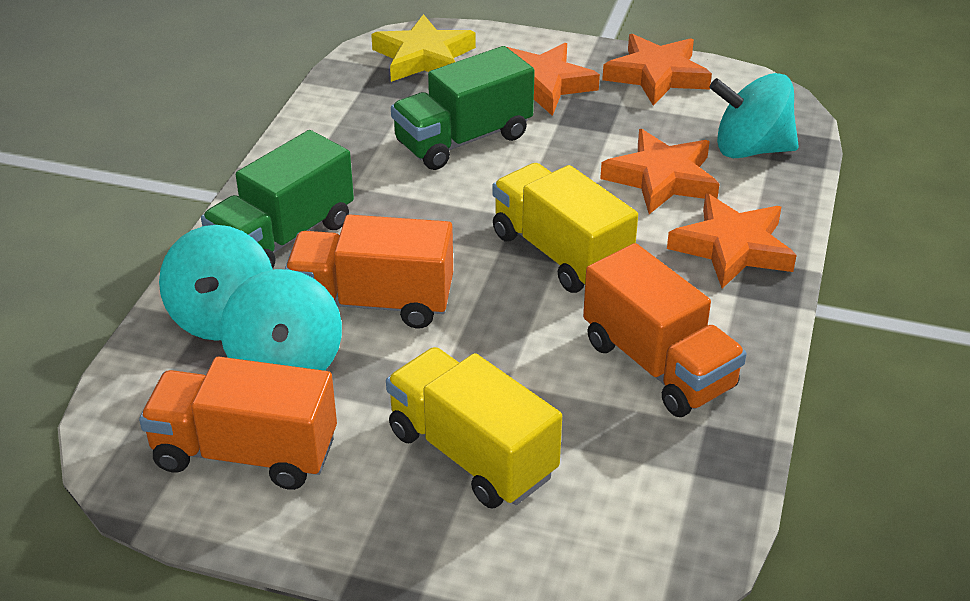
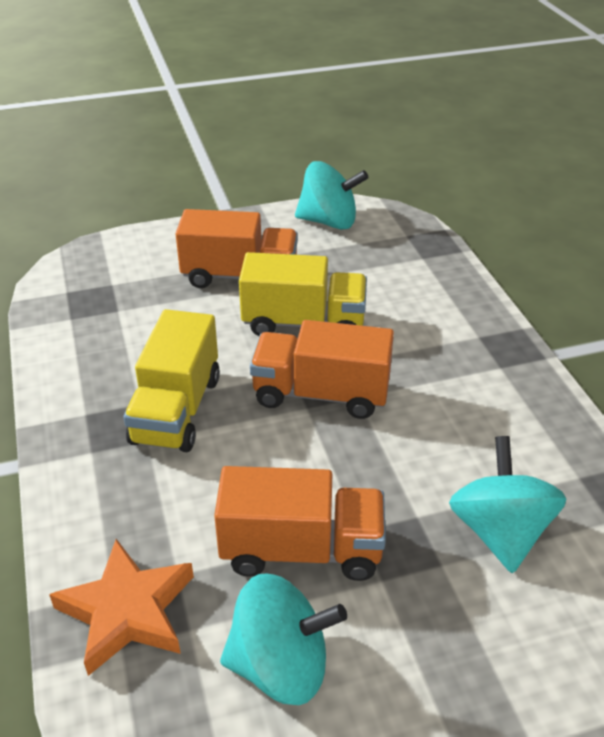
green truck: [201,130,354,268] [391,46,535,170] = 2 -> none = 0
orange star: [507,43,600,116] [600,129,720,214] [602,34,712,106] [667,194,797,289] = 4 -> [49,539,194,676] = 1
yellow star: [371,14,476,82] = 1 -> none = 0

